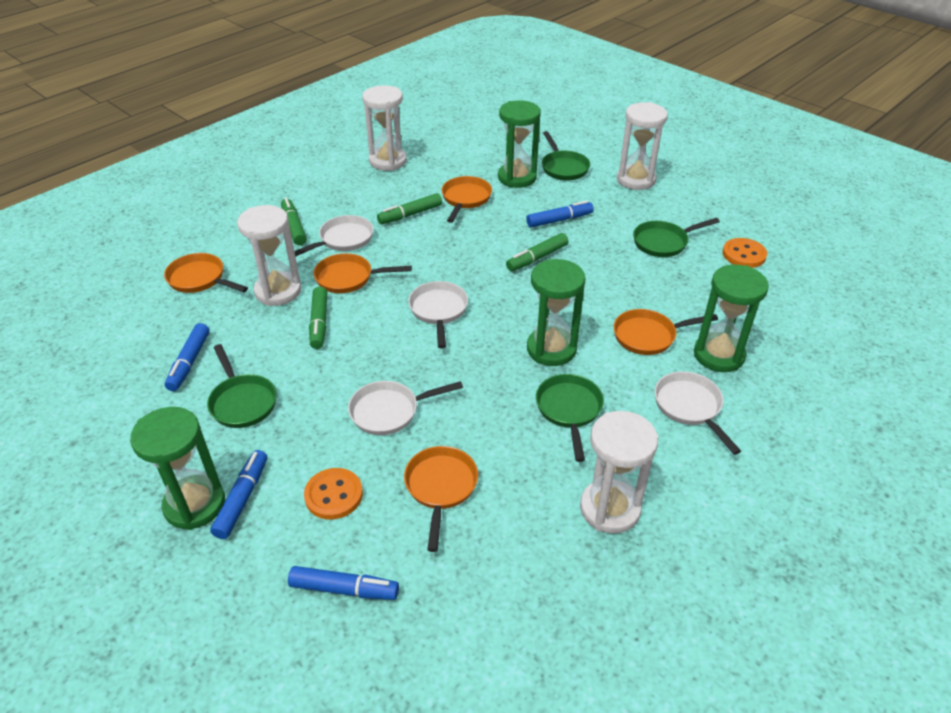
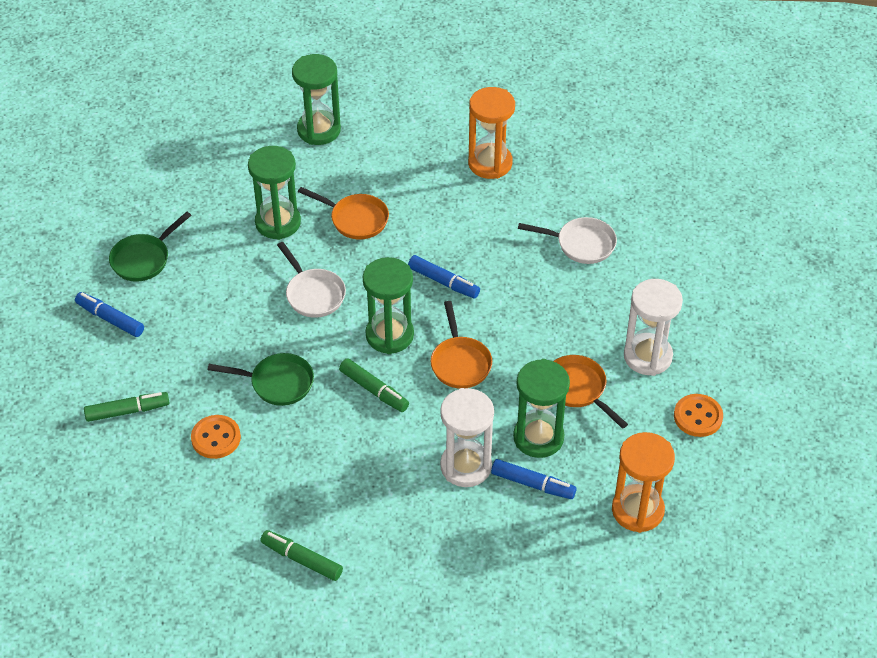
blue marker: [165,323,210,391] [210,450,267,539] [288,566,399,600] [526,201,594,228] = 4 -> [75,292,144,337] [408,255,480,298] [491,459,577,499] = 3
green marker: [281,198,307,245] [309,287,327,349] [377,193,442,224] [506,233,568,271] = 4 -> [84,392,169,422] [260,530,343,581] [339,358,409,412] = 3
green pan: [207,344,277,428] [536,374,604,462] [542,131,590,180] [633,218,720,257] = 4 -> [109,212,191,282] [208,353,314,406] = 2
orange hourglass: none = 0 -> [468,87,515,179] [612,432,675,533] = 2
orange pan: [164,253,248,293] [313,253,412,293] [404,446,478,552] [442,176,492,223] [614,309,718,355] = 5 -> [298,187,389,239] [431,301,492,388] [553,355,628,429] = 3
white hourglass: [237,205,301,306] [362,85,407,171] [580,411,658,534] [617,102,668,190] = 4 -> [440,388,494,487] [624,279,683,376] = 2
white pan: [294,215,373,257] [348,381,463,435] [408,281,468,348] [655,371,741,455] = 4 -> [277,242,346,318] [518,217,617,264] = 2

